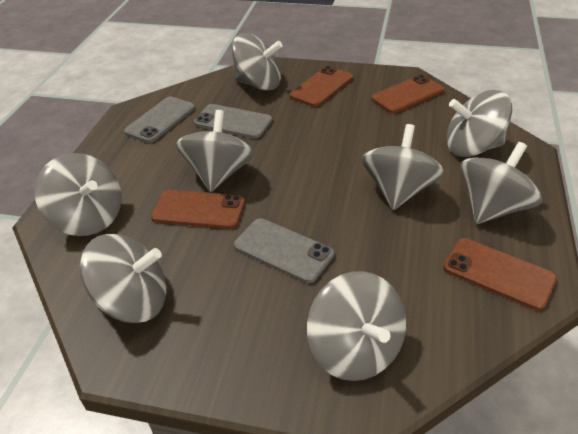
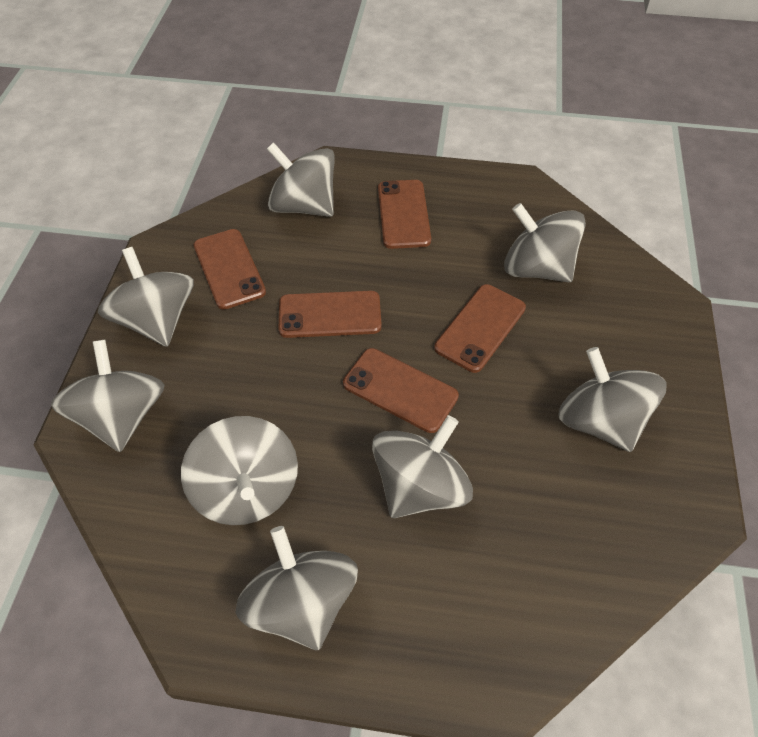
brown phone: [151,190,245,229] [290,66,353,107] [371,75,444,113] [443,238,557,310] = 4 -> [193,229,266,309] [278,291,382,338] [343,348,459,433] [378,180,431,249] [434,284,526,373] = 5
grey phone: [124,96,195,143] [194,104,272,139] [234,218,334,283] = 3 -> none = 0

